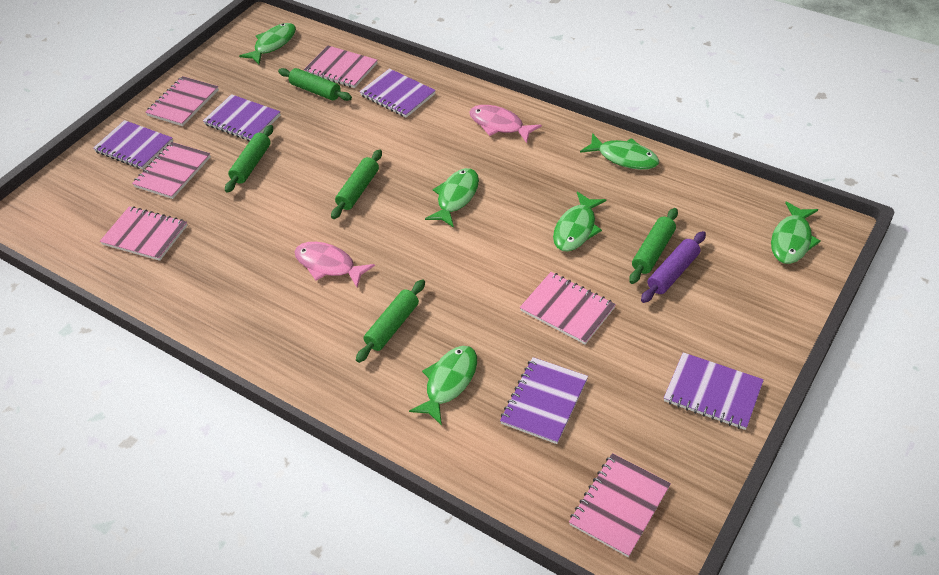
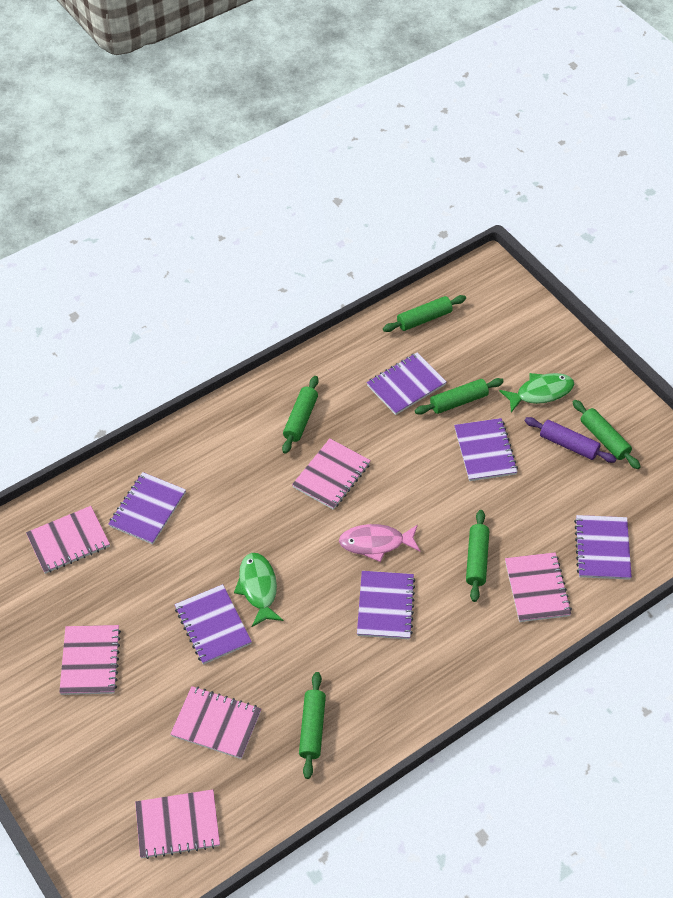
green fish: [239,23,296,64] [409,346,477,425] [425,168,479,228] [553,191,606,251] [580,133,659,170] [771,201,821,264] = 6 -> [234,553,284,627] [499,373,574,413] = 2
green rolling pin: [225,125,273,193] [278,68,352,101] [331,149,382,219] [356,279,425,363] [629,208,678,284] = 5 -> [282,376,319,454] [299,672,326,779] [383,295,466,332] [415,378,504,415] [466,510,489,602] [573,400,641,469] = 6
pink fish: [295,242,375,288] [469,105,542,143] = 2 -> [339,524,420,562] = 1
purple notebook: [93,120,173,169] [203,94,281,141] [359,68,436,118] [500,357,588,444] [664,352,764,430] = 5 -> [108,472,186,544] [175,584,252,665] [357,571,415,639] [367,352,447,415] [454,418,518,481] [574,515,632,580] = 6

